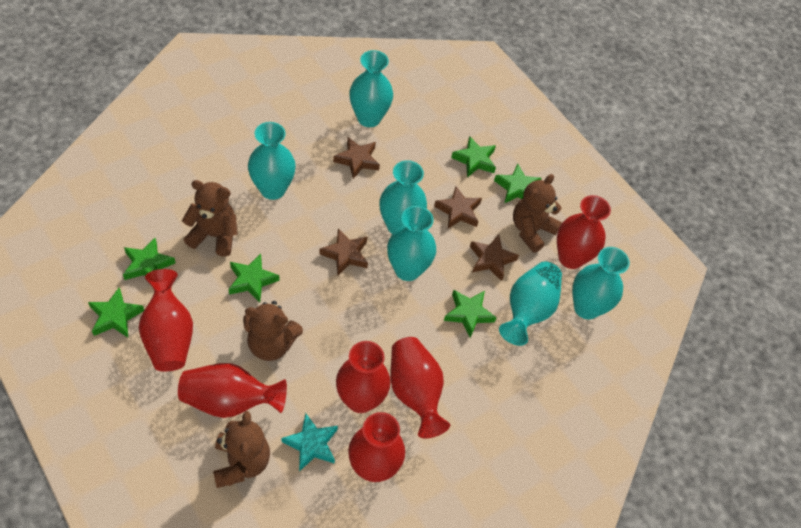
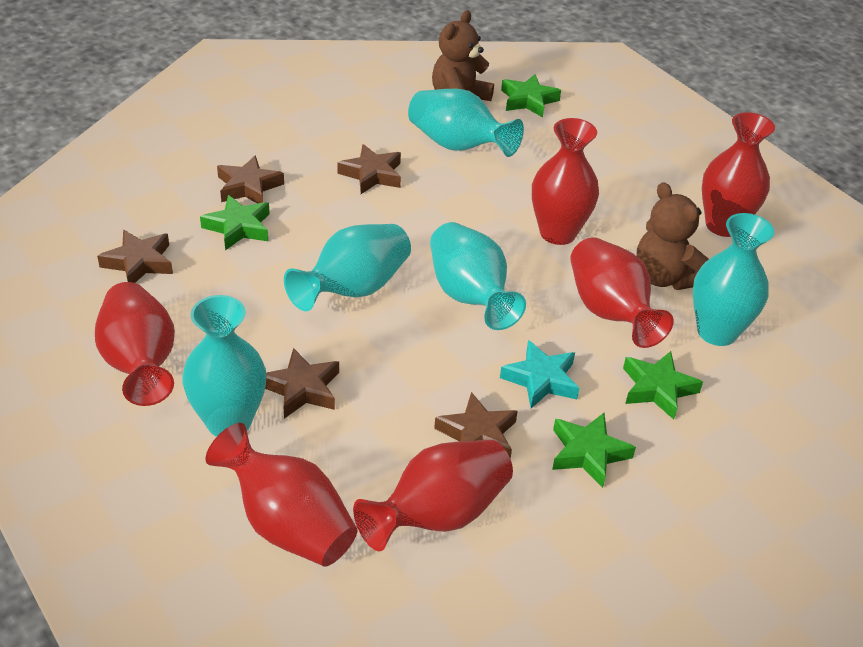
brown star: [319,229,368,275] [333,137,380,179] [434,186,482,229] [470,235,519,281] = 4 -> [97,230,173,283] [217,155,284,204] [265,348,339,419] [337,144,401,194] [434,392,518,459] = 5
brown teddy bear: [182,180,238,256] [213,411,270,488] [243,301,303,361] [513,174,562,253] = 4 -> [432,10,494,101] [636,182,709,290] = 2
green star: [88,288,144,338] [123,238,176,280] [228,254,280,303] [444,290,497,338] [451,136,496,178] [494,164,542,203] = 6 -> [200,195,270,250] [501,74,561,117] [552,413,636,488] [623,351,703,420] = 4
turquoise vase: [248,122,296,200] [349,50,393,127] [380,160,427,234] [387,206,436,281] [499,261,562,346] [572,247,630,319] = 6 -> [182,295,267,437] [284,224,411,311] [408,89,524,157] [430,222,526,330] [693,213,774,346] = 5

